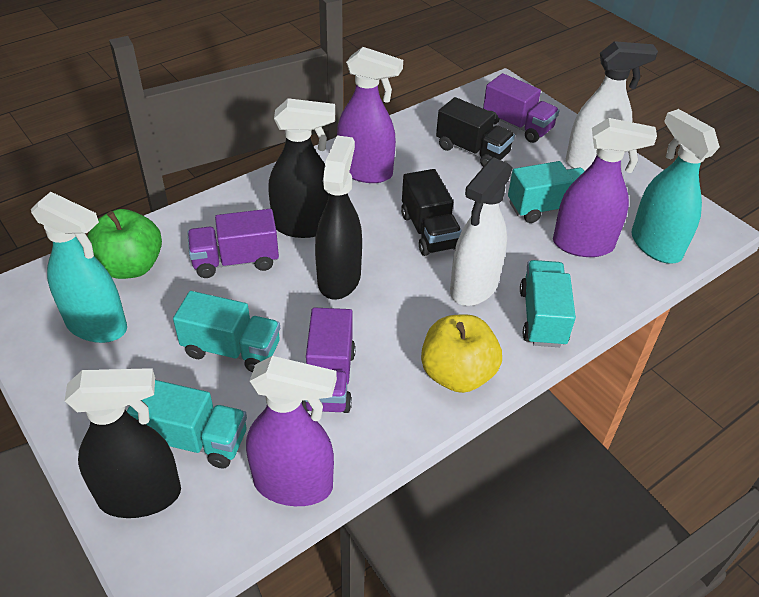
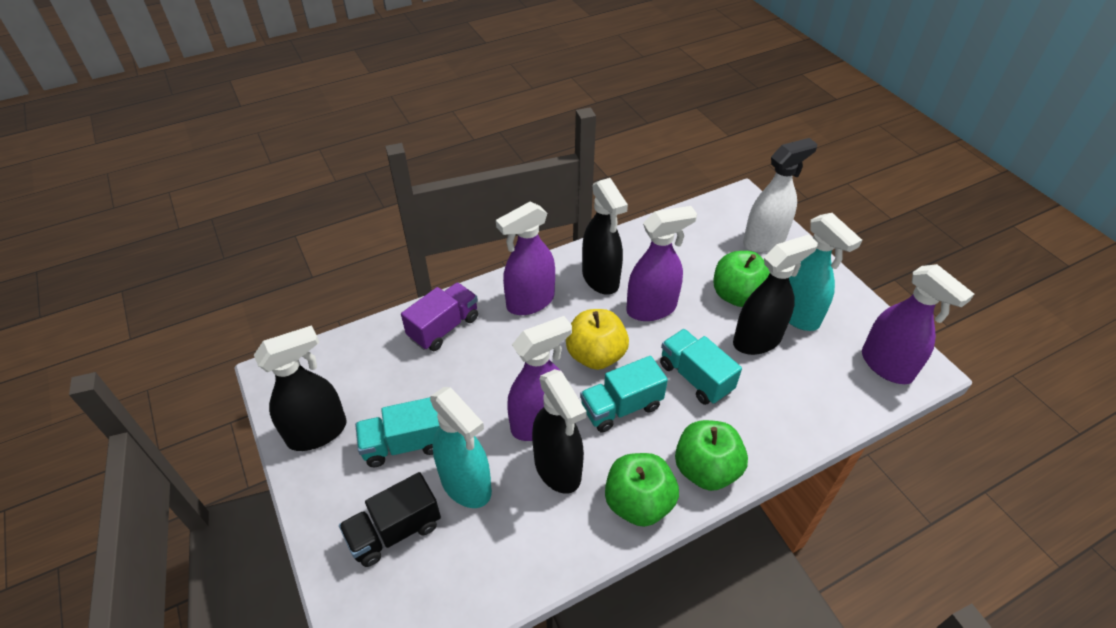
black spray bottle: [65,368,181,518] [268,98,335,238] [315,135,362,300] = 3 -> [254,325,347,451] [532,369,586,494] [582,178,628,295] [733,234,818,355] = 4
black truck: [401,169,462,256] [436,97,515,167] = 2 -> [339,472,441,567] = 1
green apple: [87,209,162,279] = 1 -> [605,453,679,527] [675,420,748,491] [714,251,770,307] = 3
purple spray bottle: [246,356,337,506] [337,47,403,183] [553,118,657,257] = 3 -> [496,201,555,315] [507,316,572,441] [626,206,697,321] [862,264,974,384] = 4
purple truck: [187,209,279,278] [301,308,356,413] [483,73,559,143] = 3 -> [401,282,478,351] = 1
turquoise truck: [127,380,247,469] [173,291,280,372] [508,161,585,223] [520,260,576,347] = 4 -> [355,397,440,467] [580,356,668,432] [660,329,742,405] = 3
white spray bottle: [450,157,512,306] [566,41,658,171] = 2 -> [743,138,817,253] = 1

